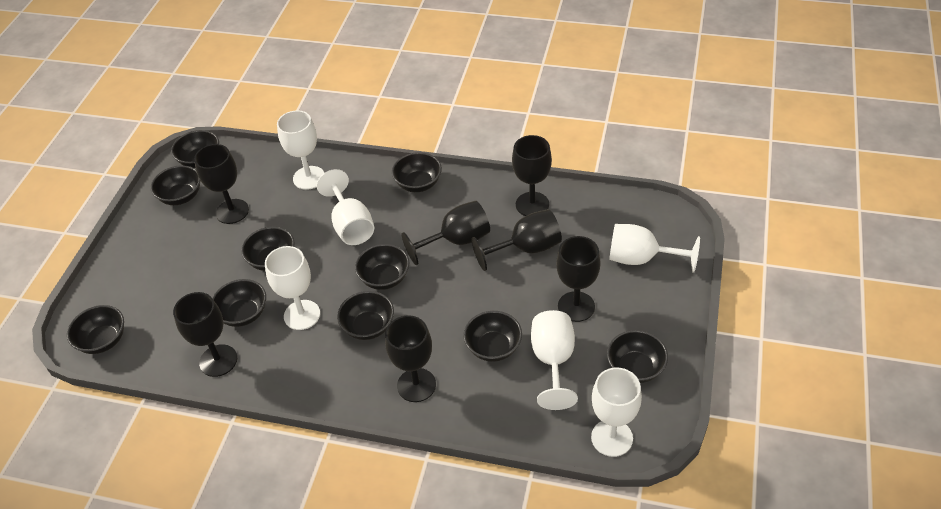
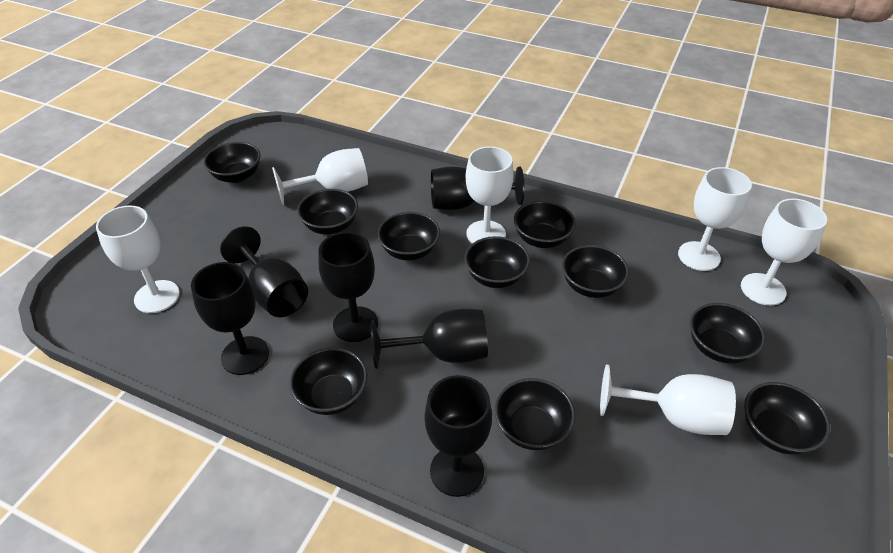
black goblet: [173,292,237,377] [194,144,249,224] [385,315,436,402] [401,201,490,265] [472,209,562,271] [512,135,552,216] [556,236,601,322] = 7 -> [191,262,269,375] [220,226,308,317] [318,232,378,342] [371,309,488,369] [424,375,492,497] [431,167,524,210] = 6

